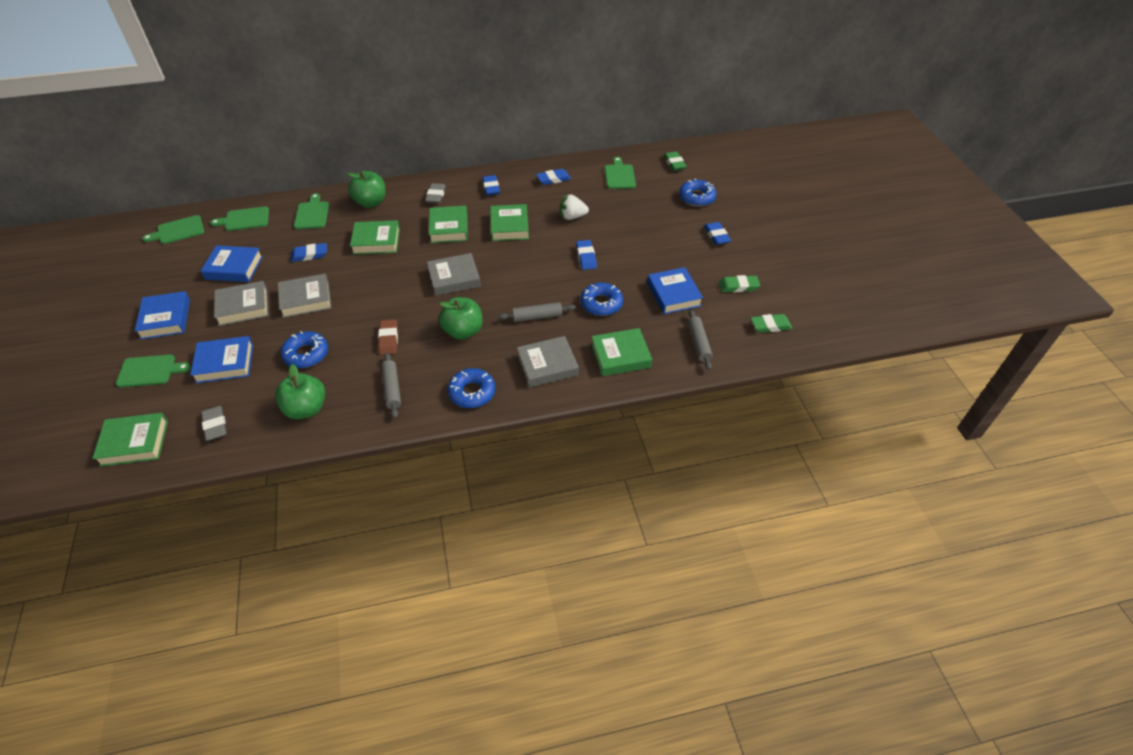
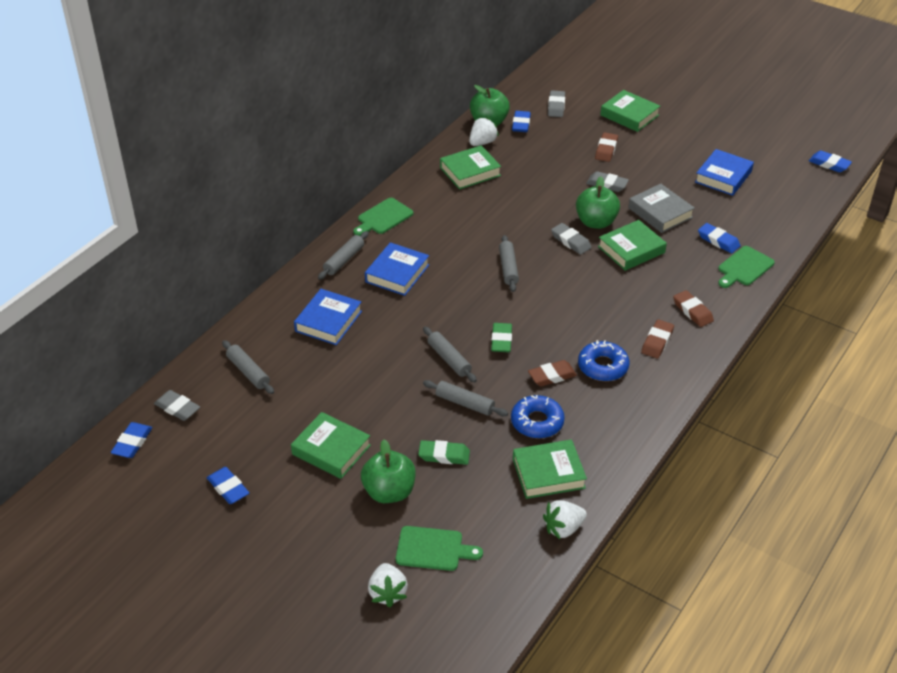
blue book: [135,291,190,340] [190,336,253,383] [201,245,263,282] [647,267,703,314] = 4 -> [294,289,362,345] [365,242,429,296] [695,149,754,196] = 3
blue donut: [281,331,328,368] [448,368,496,408] [580,283,623,316] [679,179,717,207] = 4 -> [511,395,565,438] [578,340,629,381] = 2
brown eraser: [378,319,398,355] = 1 -> [528,360,577,386] [595,133,618,162] [641,320,674,358] [673,290,714,327] = 4
green cutting board: [116,355,191,388] [142,215,204,244] [210,207,269,231] [294,193,329,229] [605,157,636,189] = 5 -> [353,198,413,236] [396,526,483,571] [718,246,775,288] = 3
green eraser: [664,152,687,171] [719,275,760,292] [751,314,792,333] = 3 -> [418,440,470,465] [491,323,512,352] = 2
grey book: [214,281,269,326] [278,274,332,318] [427,253,481,296] [517,336,579,387] = 4 -> [628,184,695,233] = 1
grey eraser: [201,406,227,441] [425,183,446,203] = 2 -> [154,390,200,421] [548,90,565,117] [551,223,592,255] [586,171,629,192] = 4
grey rolling pin: [381,352,401,418] [498,302,576,322] [688,309,713,370] = 3 -> [222,340,274,394] [318,231,369,280] [423,327,477,382] [423,380,508,416] [499,235,519,292] = 5
white strawberry: [560,194,589,220] = 1 -> [368,563,408,607] [469,117,499,146] [543,500,587,539] = 3

